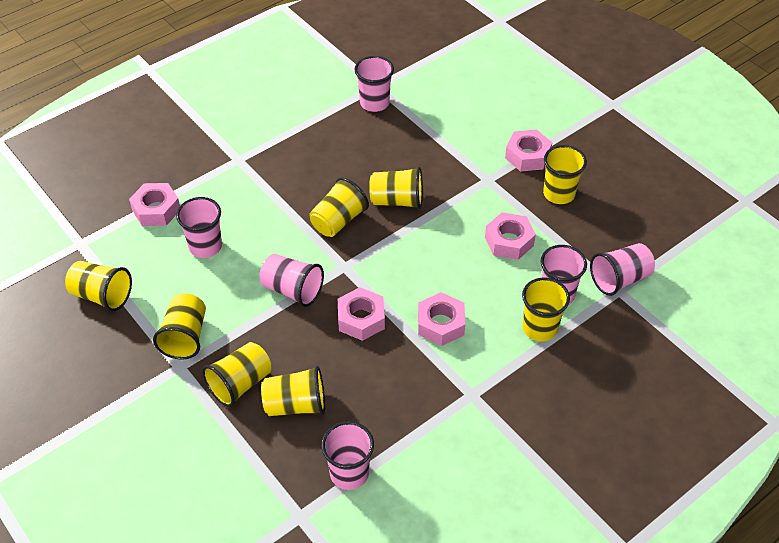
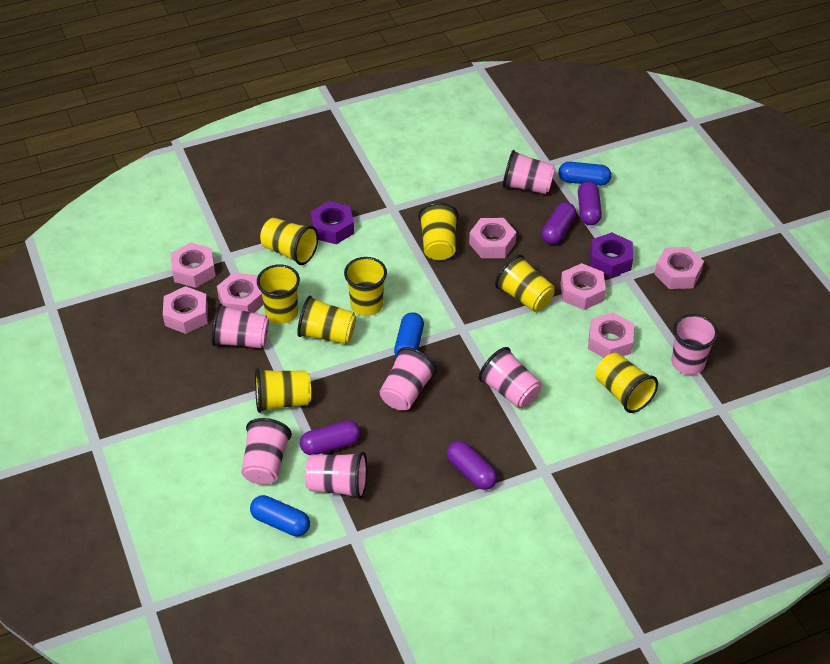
blue capsule: none = 0 -> [250,495,310,537] [394,312,424,357] [558,162,611,186] = 3
pink cup: [176,197,222,258] [259,254,324,307] [321,421,374,490] [355,56,394,112] [541,245,587,305] [590,243,655,296] = 6 -> [212,303,269,348] [241,418,292,485] [305,452,367,499] [380,347,437,410] [479,347,542,409] [503,150,555,194] [671,314,718,375] = 7
pink nut: [129,183,180,226] [338,287,385,341] [418,292,465,346] [485,212,536,260] [505,129,552,172] = 5 -> [163,286,208,334] [171,243,216,288] [217,272,264,313] [469,218,516,258] [561,263,606,310] [588,312,634,358] [654,247,704,289] = 7
purple capsule: none = 0 -> [300,420,361,455] [447,441,497,490] [542,202,576,245] [578,181,602,225] = 4
purple nut: none = 0 -> [311,201,354,244] [590,232,633,278] = 2

